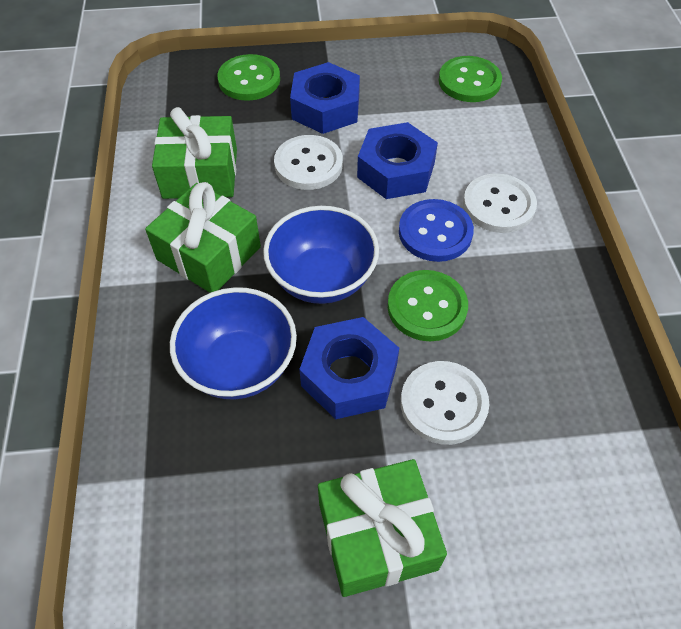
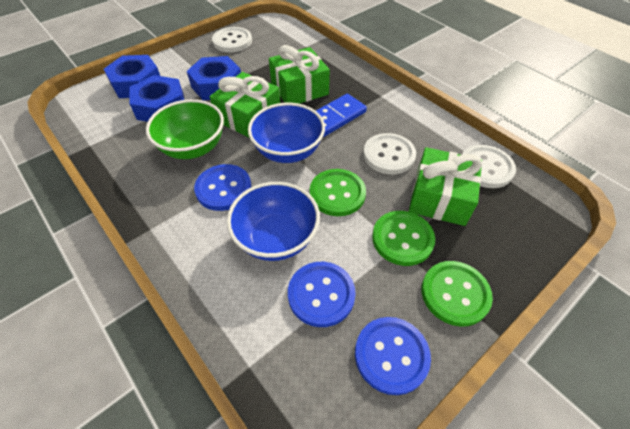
blue button: [399,199,474,262] = 1 -> [194,164,251,211] [288,262,356,327] [355,317,431,395] = 3
blue domino: none = 0 -> [316,94,367,137] = 1
green bowl: none = 0 -> [146,99,224,159] = 1

